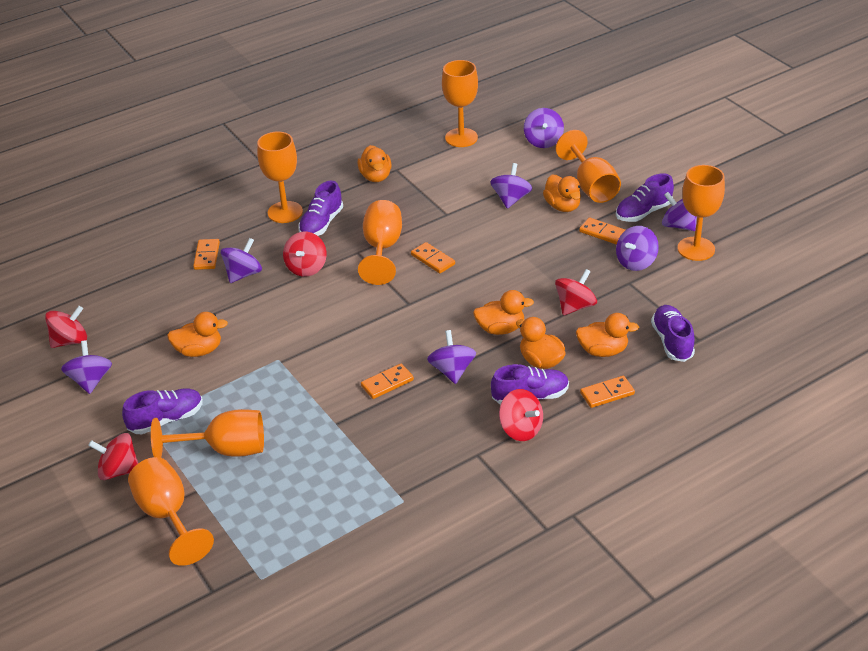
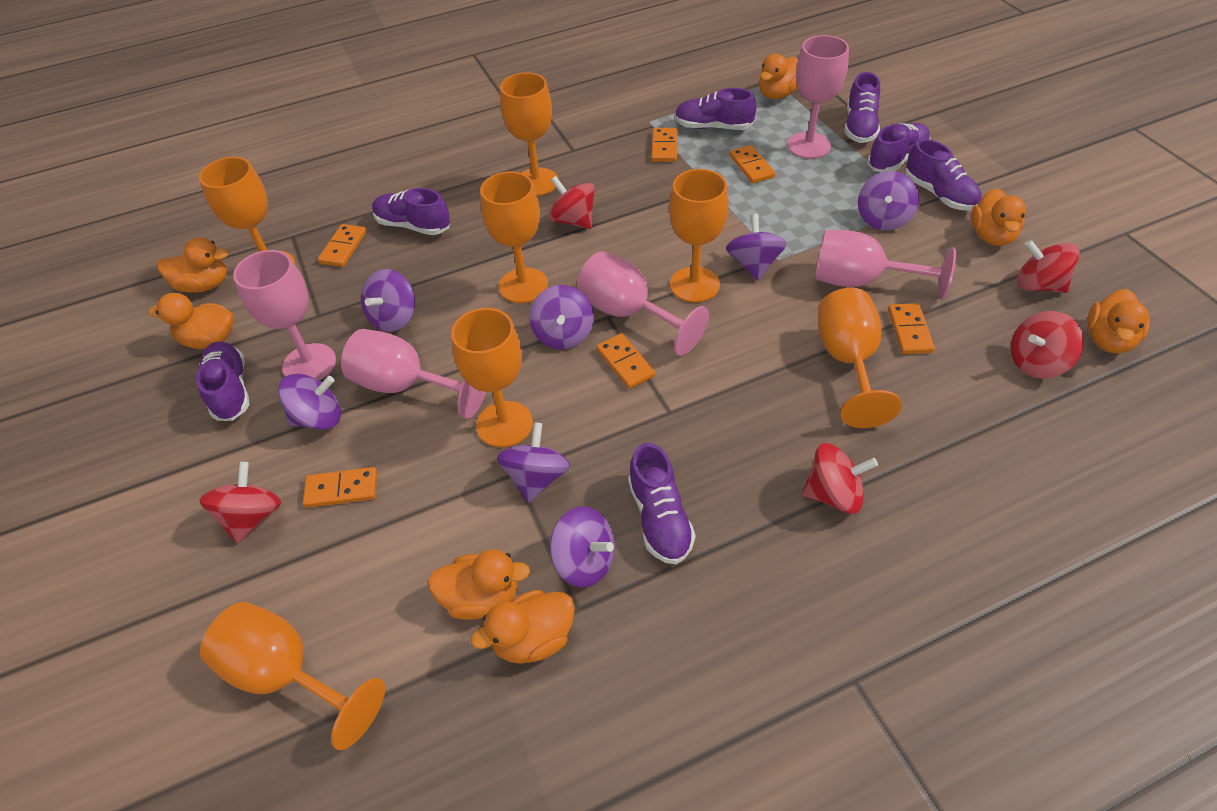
orange domino: [193,239,220,270] [361,364,414,399] [411,242,455,273] [579,218,625,245] [580,376,635,408] = 5 -> [303,467,377,508] [318,224,367,267] [596,333,655,389] [651,128,678,162] [729,145,775,184] [888,303,935,354] = 6
orange duck: [167,312,228,357] [357,145,392,182] [473,290,534,335] [516,317,566,369] [543,174,581,212] [576,313,639,357] = 6 -> [149,293,234,349] [157,237,229,293] [427,549,530,620] [471,590,575,664] [759,54,798,99] [971,189,1026,246] [1087,289,1150,353] = 7
pink goblet: none = 0 -> [233,250,336,380] [341,329,486,419] [577,251,709,356] [787,35,849,159] [815,230,956,300] = 5
purple shoe: [122,388,203,434] [298,181,343,236] [491,364,569,405] [616,173,674,222] [651,305,695,362] = 5 -> [196,341,249,421] [372,188,450,235] [628,443,696,564] [675,88,757,130] [844,72,880,143] [867,123,931,172] [905,139,981,211] = 7

